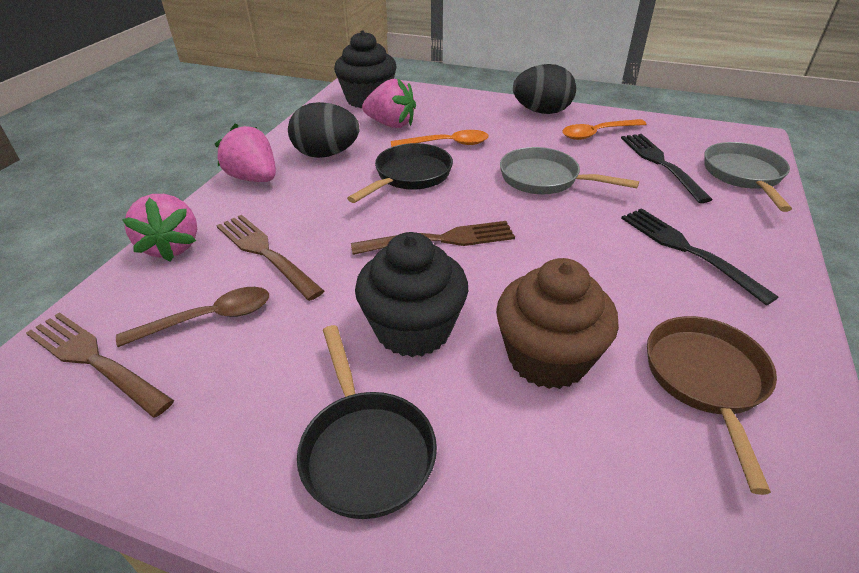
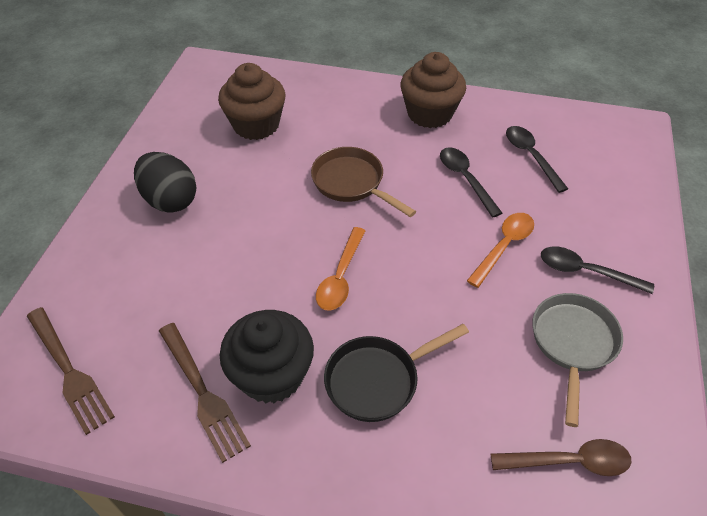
black cupcake: [334,30,396,108] [355,232,468,357] = 2 -> [219,310,314,403] = 1
black egg: [288,102,359,158] [513,64,576,114] = 2 -> [134,152,197,213] = 1
black fork: [621,134,713,203] [621,208,779,305] = 2 -> none = 0
black pan: [297,325,437,519] [347,143,453,203] = 2 -> [324,324,469,422] = 1
black spoon: none = 0 -> [440,147,502,218] [506,126,568,193] [541,246,654,294] = 3
brown cupcake: [496,258,619,389] = 1 -> [218,63,286,140] [401,52,466,128] = 2
brown fork: [26,312,174,418] [216,215,324,301] [351,221,515,255] = 3 -> [27,307,115,435] [159,323,251,463] = 2
grey pan: [500,147,639,194] [704,142,792,212] = 2 -> [533,293,623,427] = 1
pink strawberry: [122,194,197,262] [215,124,276,182] [362,78,416,128] = 3 -> none = 0

